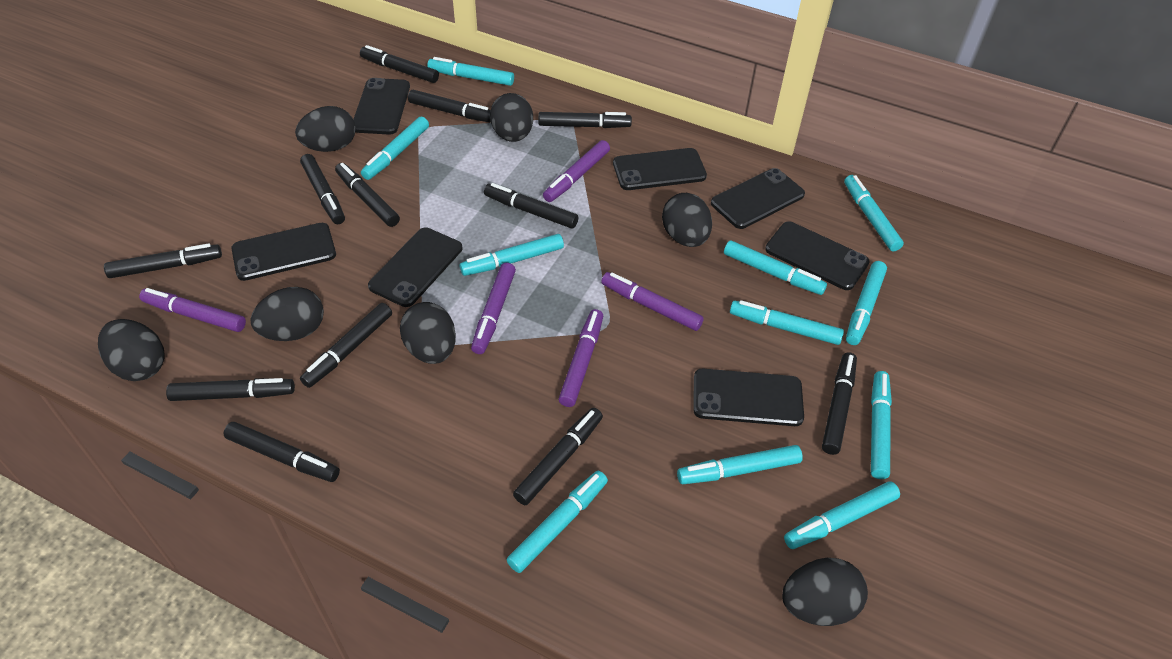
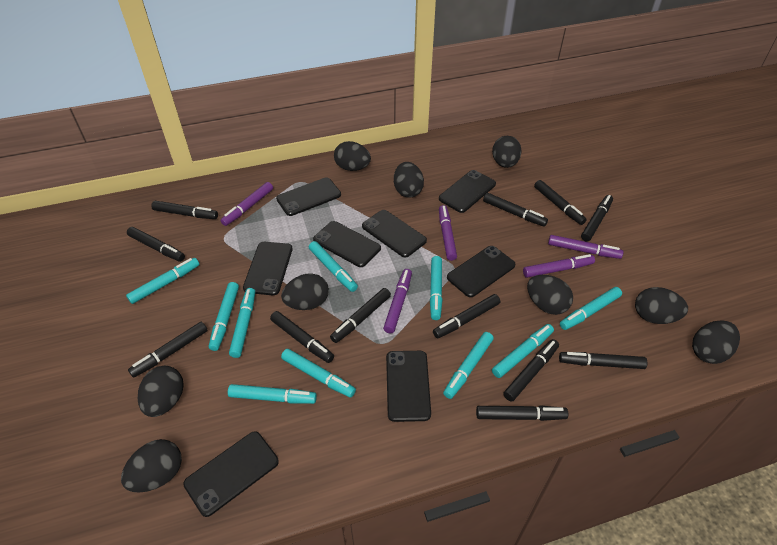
black egg: [98,319,165,381] [250,287,324,341] [295,106,356,152] [400,302,456,364] [490,93,533,142] [662,193,712,247] [782,558,868,626] = 7 -> [121,439,182,493] [138,366,184,417] [281,273,329,310] [334,141,371,171] [394,162,424,197] [492,136,522,168] [527,275,573,315] [635,287,688,324] [692,320,740,364] = 9
black phone: [231,223,336,281] [353,78,410,135] [368,228,462,307] [613,148,707,190] [693,369,804,426] [711,168,805,229] [765,221,870,290] = 7 -> [183,431,279,517] [243,242,293,295] [276,177,341,216] [313,221,381,267] [362,210,427,257] [386,351,431,422] [439,170,496,213] [447,246,515,297] = 8
turquoise marker: [361,117,429,180] [427,57,514,86] [460,234,564,276] [507,471,608,573] [677,445,803,484] [724,240,827,295] [730,300,844,345] [784,482,900,549] [844,175,904,251] [846,261,887,345] [871,371,892,479] = 11 -> [126,258,200,304] [209,282,239,351] [228,384,317,404] [229,288,255,358] [281,349,356,398] [309,241,358,292] [430,256,442,320] [443,332,494,399] [492,324,554,378] [560,287,622,330] = 10

